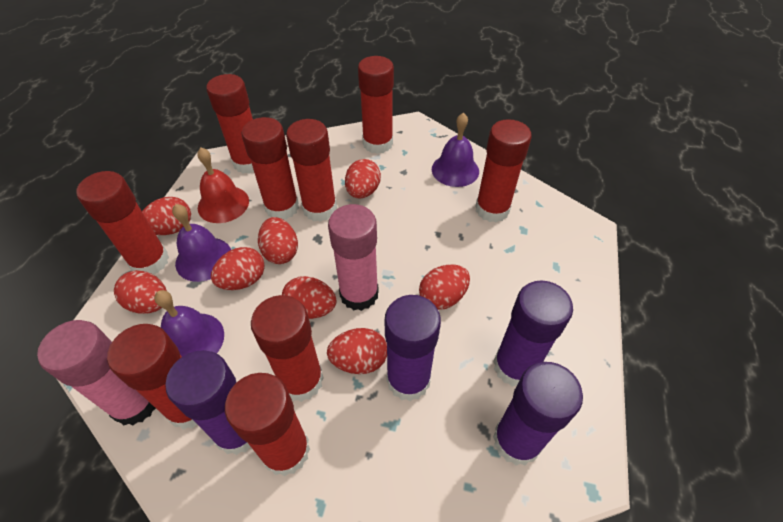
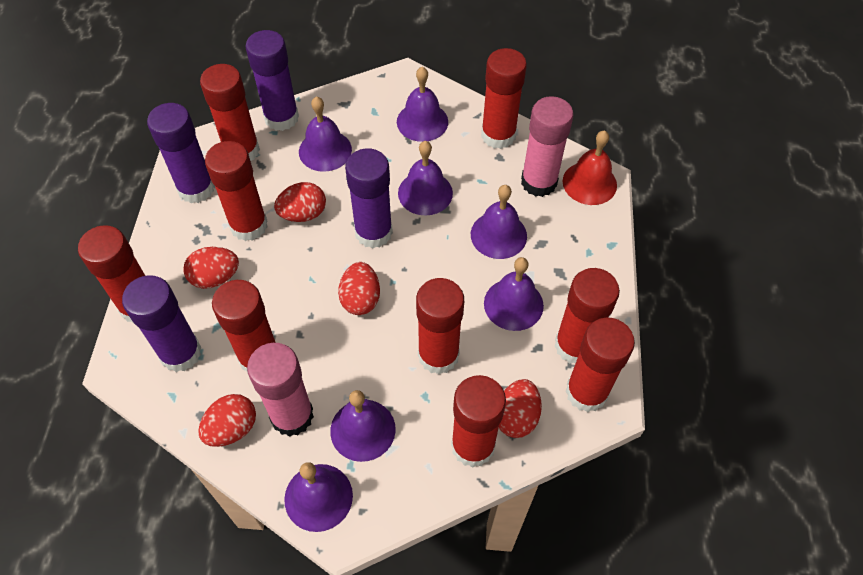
purple bell: [154,290,224,357] [172,204,231,282] [432,113,479,187] = 3 -> [284,462,353,532] [299,96,352,172] [330,390,396,462] [397,67,448,142] [398,141,453,216] [471,185,527,259] [484,257,544,331] = 7
red egg: [114,270,167,314] [142,197,191,235] [211,247,265,290] [258,217,298,264] [282,276,337,319] [327,328,387,374] [345,159,381,199] [419,264,470,310] = 8 -> [183,247,239,289] [198,394,256,447] [274,182,326,222] [338,262,380,315] [499,379,542,438] = 5

